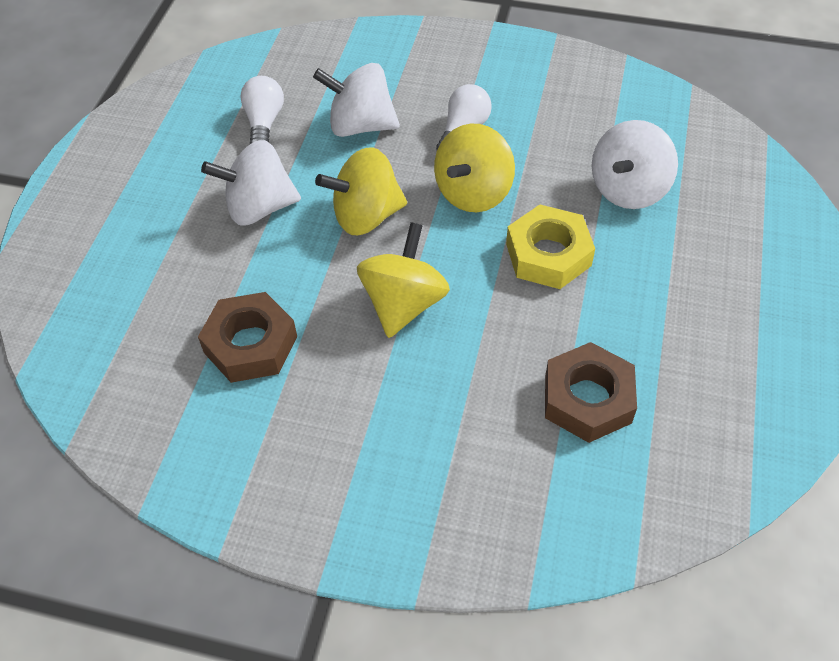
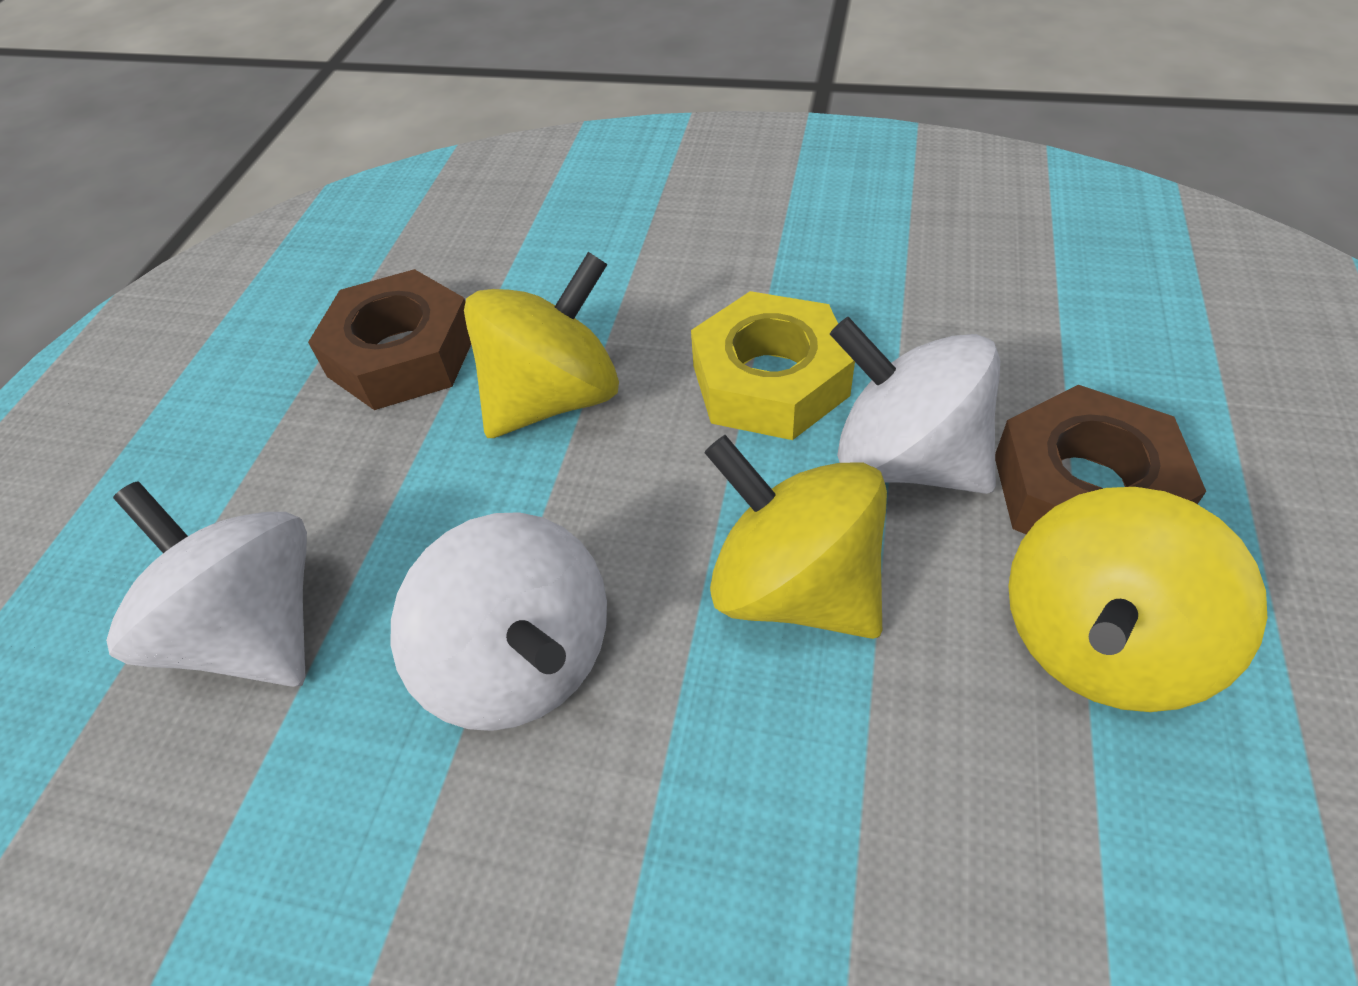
white light bulb: [240,76,284,144] [436,84,492,150] = 2 -> none = 0

